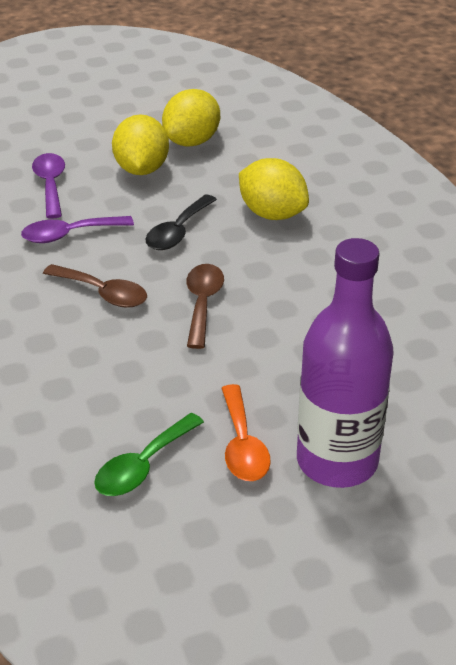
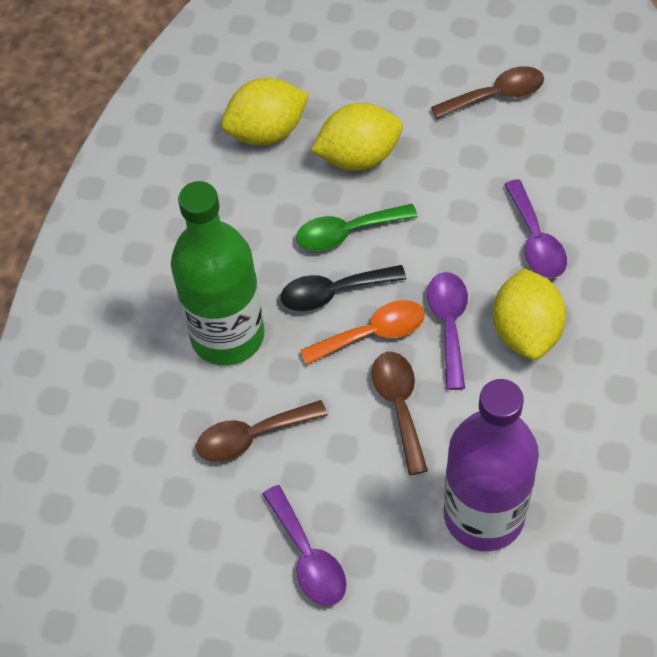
brown spoon: [43,264,147,308] [187,264,224,349] = 2 -> [196,400,328,462] [372,352,428,475] [431,66,544,119] = 3
green bottle: none = 0 -> [171,181,265,366] = 1
purple spoon: [21,216,134,243] [32,153,65,219] = 2 -> [263,485,347,606] [427,272,468,390] [504,179,567,278] = 3

